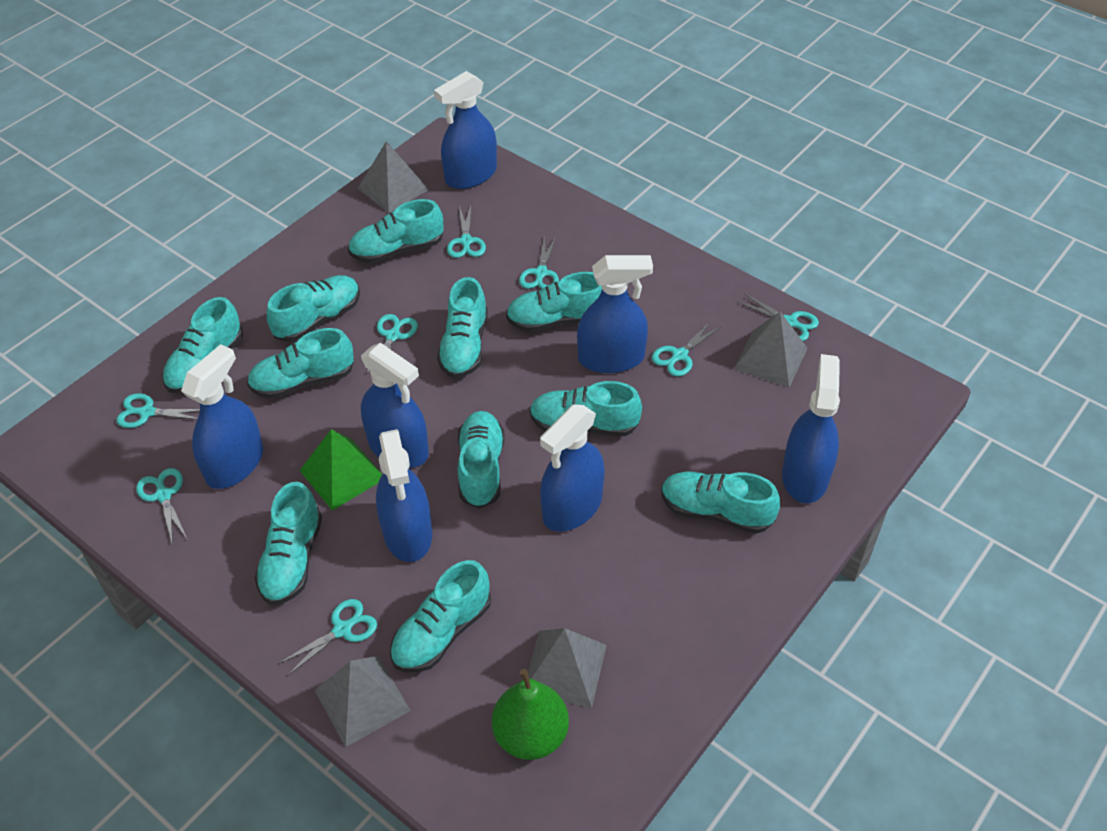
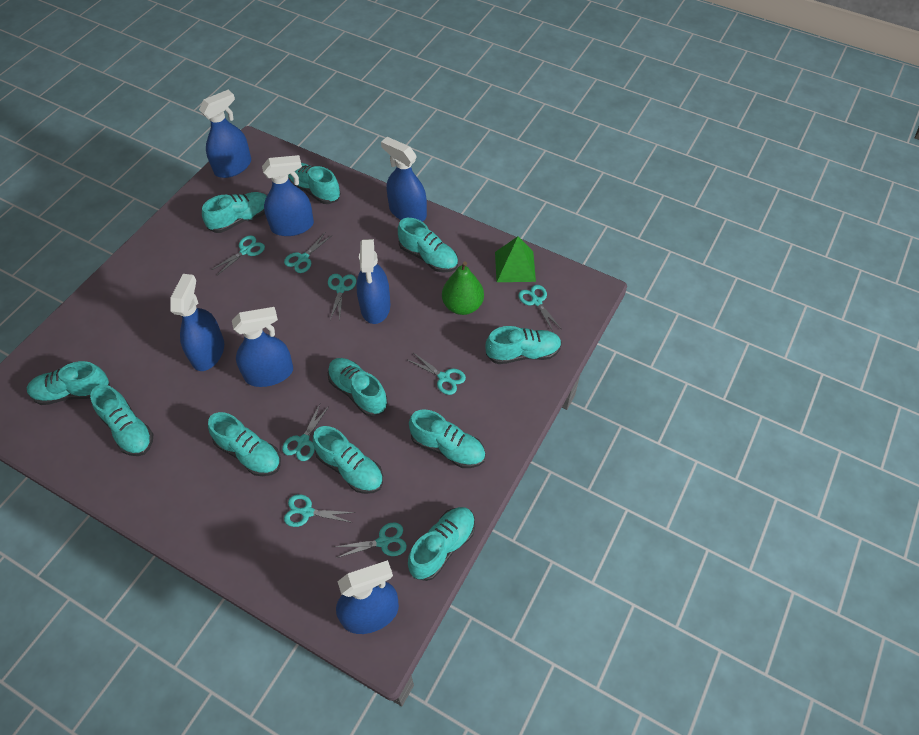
grey pyramid: [315,656,411,747] [358,141,429,213] [528,628,607,708] [734,312,808,388] = 4 -> none = 0

